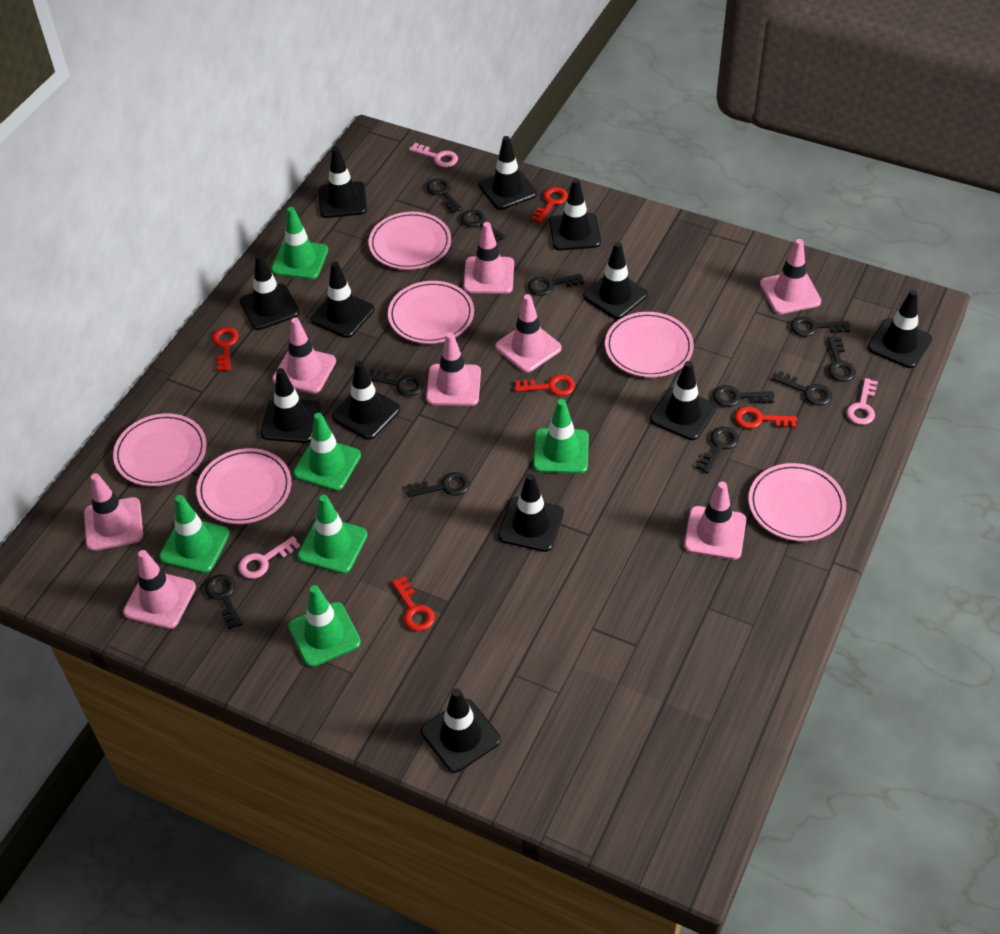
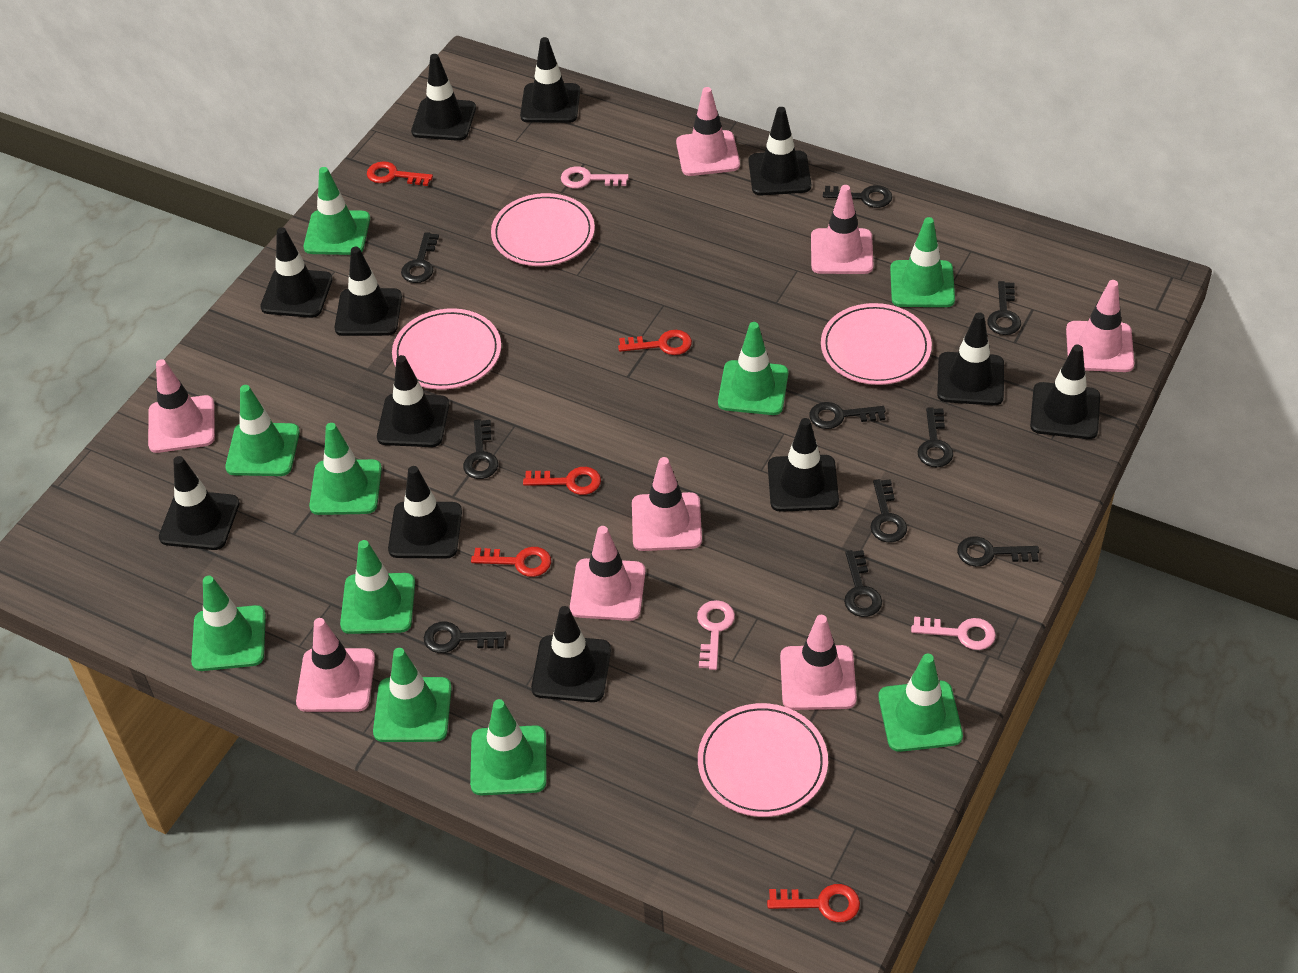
black key: [205,574,243,630] [368,369,424,396] [407,472,470,497] [426,178,463,213] [461,209,506,242] [528,274,584,296] [696,427,739,473] [713,385,774,407] [773,371,832,406] [790,316,850,337] [827,336,856,382] = 11 -> [401,232,439,283] [424,621,507,653] [463,419,498,479] [809,402,886,429] [823,185,892,208] [844,550,882,617] [870,479,907,542] [918,407,953,467] [957,536,1039,567] [987,281,1021,335] = 10
green traffic cone: [159,495,230,573] [271,207,328,279] [288,585,361,667] [293,413,361,491] [298,495,368,574] [533,399,589,474] = 6 -> [191,576,266,671] [225,385,300,476] [304,167,370,255] [309,423,382,515] [340,540,415,634] [373,648,452,742] [470,699,546,795] [718,322,788,415] [878,654,963,752] [890,217,955,307] = 10
pink plate: [113,413,207,486] [196,448,291,524] [369,212,451,270] [388,281,474,344] [605,312,694,377] [748,463,846,541] = 6 -> [392,308,501,390] [491,193,595,266] [698,703,828,817] [821,303,932,385] = 4

